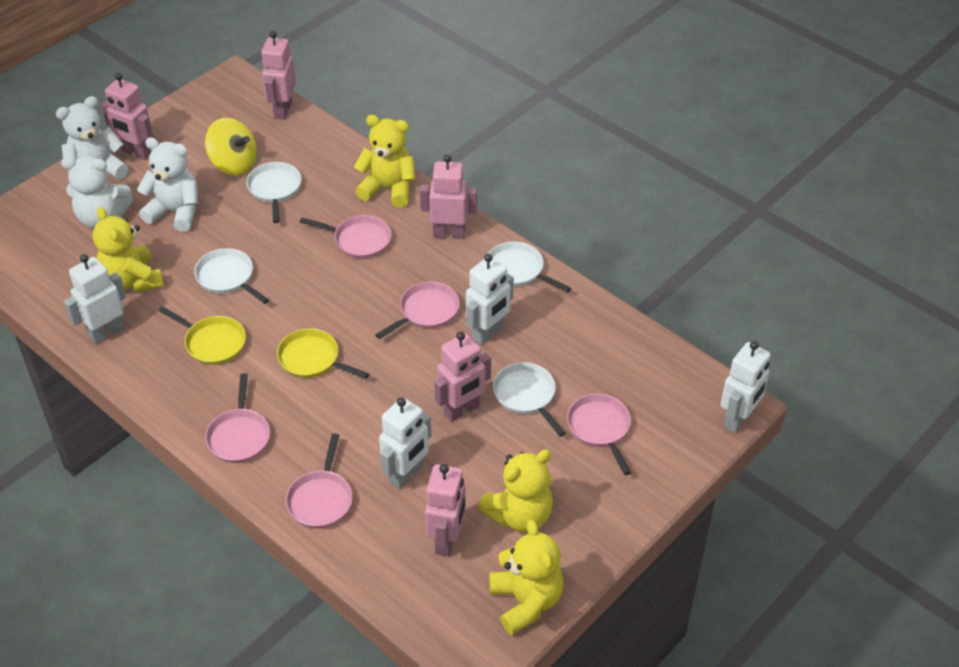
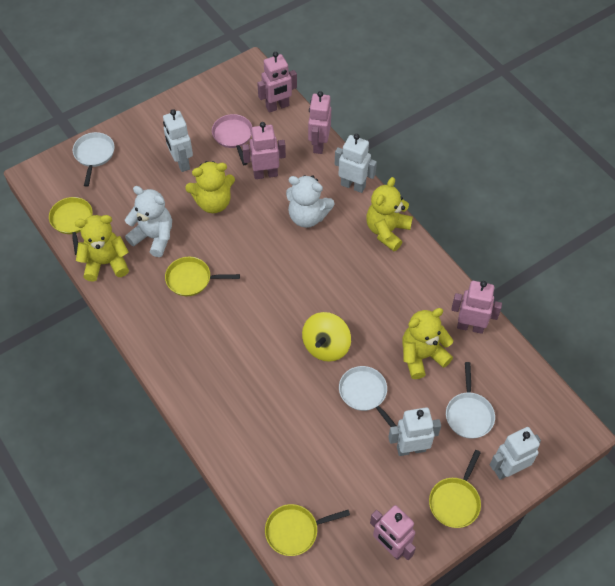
pink pan: [205,373,270,463] [286,433,353,528] [300,215,391,259] [375,281,460,339] [567,394,631,475] = 5 -> [212,114,252,165] = 1
white pan: [194,248,269,304] [246,162,301,223] [488,242,571,292] [493,362,565,437] = 4 -> [73,132,115,187] [339,366,397,427] [446,362,495,439] = 3
white teddy bear: [56,96,129,179] [61,156,134,228] [137,137,198,232] = 3 -> [125,186,172,257] [286,175,335,228] = 2
yellow pan: [158,306,246,365] [277,328,369,379] = 2 -> [49,197,93,255] [165,257,240,296] [265,504,350,556] [429,450,481,528] = 4

